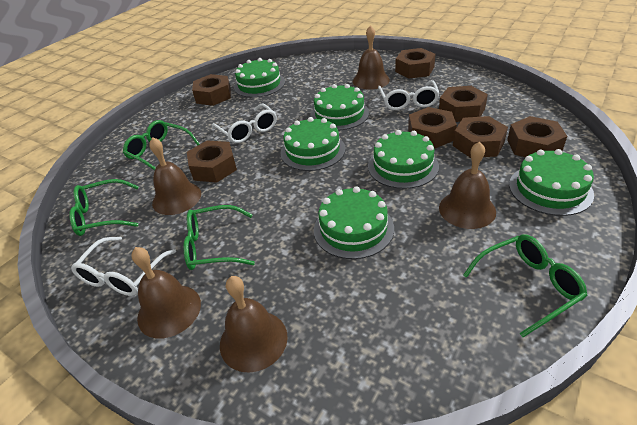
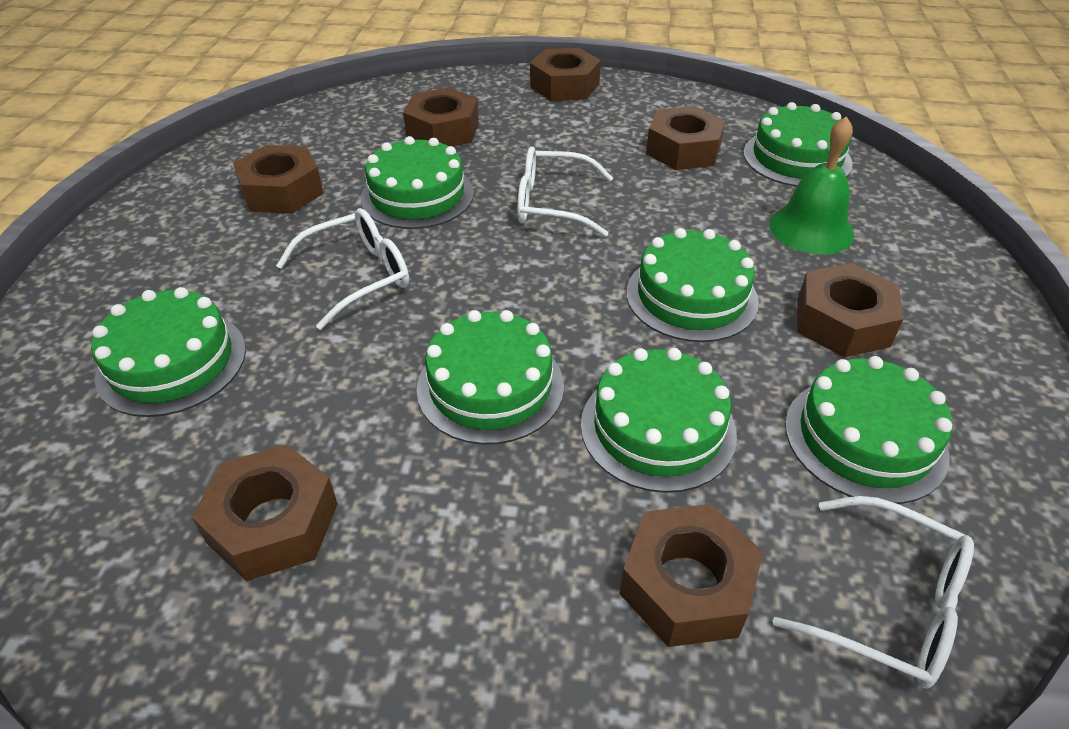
brown bell: [131,247,201,339] [149,137,201,215] [220,276,288,373] [353,25,390,90] [439,142,496,229] = 5 -> none = 0
green bell: none = 0 -> [769,116,854,255] = 1
green cake: [234,58,285,98] [281,117,345,171] [310,84,369,131] [314,186,394,259] [368,130,439,189] [509,149,594,216] = 6 -> [91,287,246,417] [361,136,474,229] [416,310,564,444] [581,348,737,493] [626,228,759,342] [743,102,853,187] [785,356,952,504] = 7
green glasses: [69,179,139,236] [123,120,200,170] [183,205,255,270] [463,235,588,337] = 4 -> none = 0

